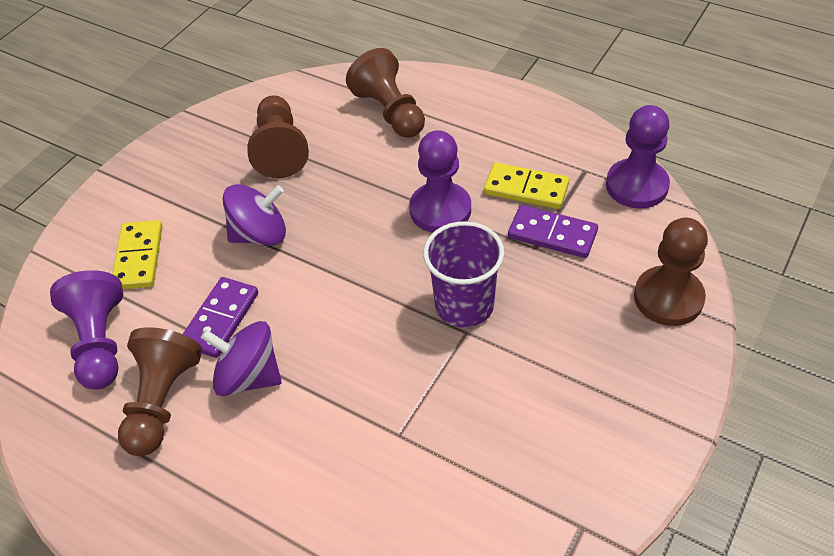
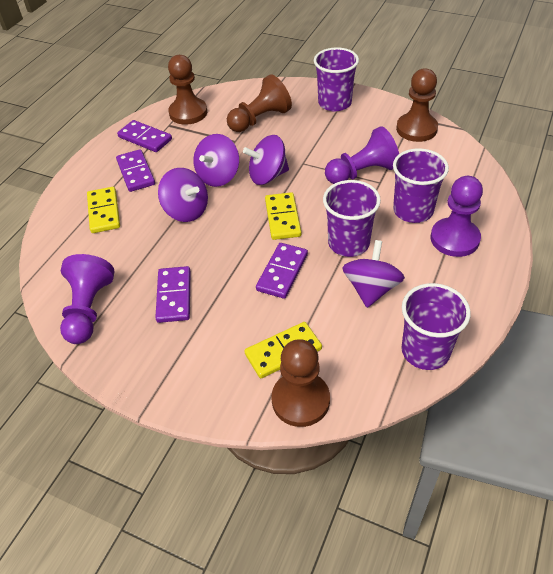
purple cup: [423,221,505,327] = 1 -> [314,47,359,111] [323,180,381,257] [393,148,449,223] [402,283,471,370] = 4
purple domino: [183,277,258,358] [508,205,598,258] = 2 -> [116,149,155,192] [117,120,172,152] [155,266,191,323] [256,243,308,299] = 4
purple spinning top: [201,321,282,396] [223,184,286,246] = 2 -> [158,168,208,222] [193,134,239,187] [243,135,289,185] [342,240,405,308] = 4
yellow domino: [112,220,163,289] [484,163,569,209] = 2 -> [87,187,120,233] [245,322,322,378] [265,192,301,240] = 3

